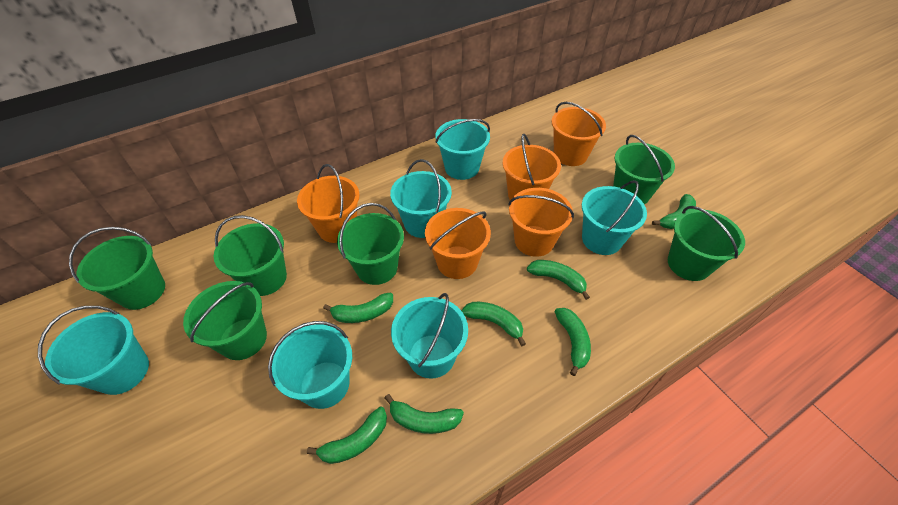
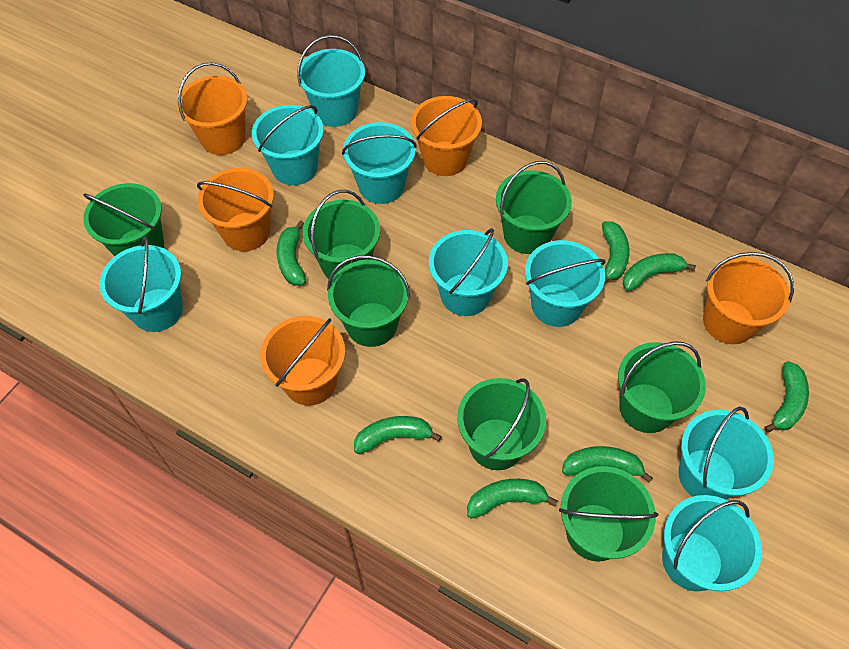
green bucket: [69,227,165,310] [183,281,267,360] [214,215,287,296] [337,203,404,285] [613,135,675,204] [668,206,745,281] = 6 -> [83,183,164,256] [303,190,380,281] [327,255,410,347] [457,378,546,470] [496,161,572,254] [559,466,659,562] [618,341,706,433] = 7
turquoise bucket: [38,306,149,395] [268,321,352,409] [390,159,452,238] [391,293,468,379] [435,119,490,180] [582,180,647,255] = 6 -> [99,237,183,332] [252,105,324,185] [297,35,365,127] [342,122,417,204] [429,228,508,316] [525,240,606,327] [662,495,762,591] [678,406,774,499] = 8

